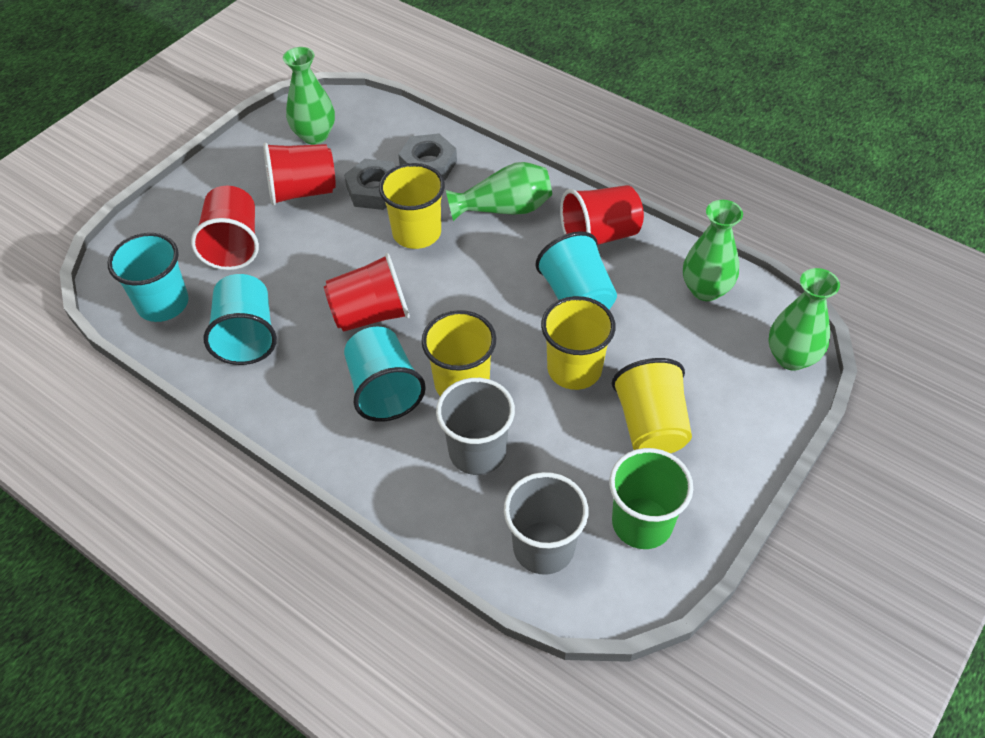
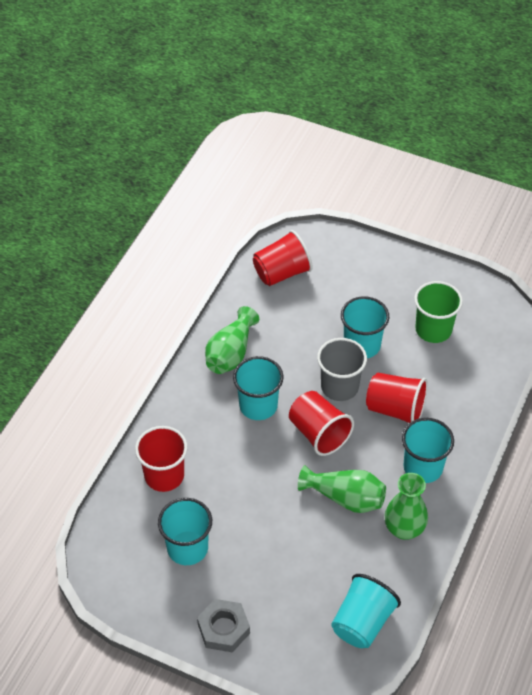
green vase: [283,47,335,144] [446,162,552,221] [683,200,743,301] [768,268,840,371] = 4 -> [205,306,259,374] [298,465,386,513] [385,473,428,540] = 3
grey cup: [436,378,515,475] [504,472,588,575] = 2 -> [317,338,367,401] = 1
grey nut: [344,159,396,210] [398,133,457,180] = 2 -> [197,599,250,652] = 1
turquoise cup: [108,233,189,322] [204,274,277,365] [344,326,426,422] [535,232,617,309] = 4 -> [158,498,212,565] [233,356,284,420] [331,574,401,648] [341,296,389,358] [402,418,454,483] = 5
yellow cup: [379,163,445,249] [421,310,497,396] [541,296,616,390] [612,358,692,453] = 4 -> none = 0

